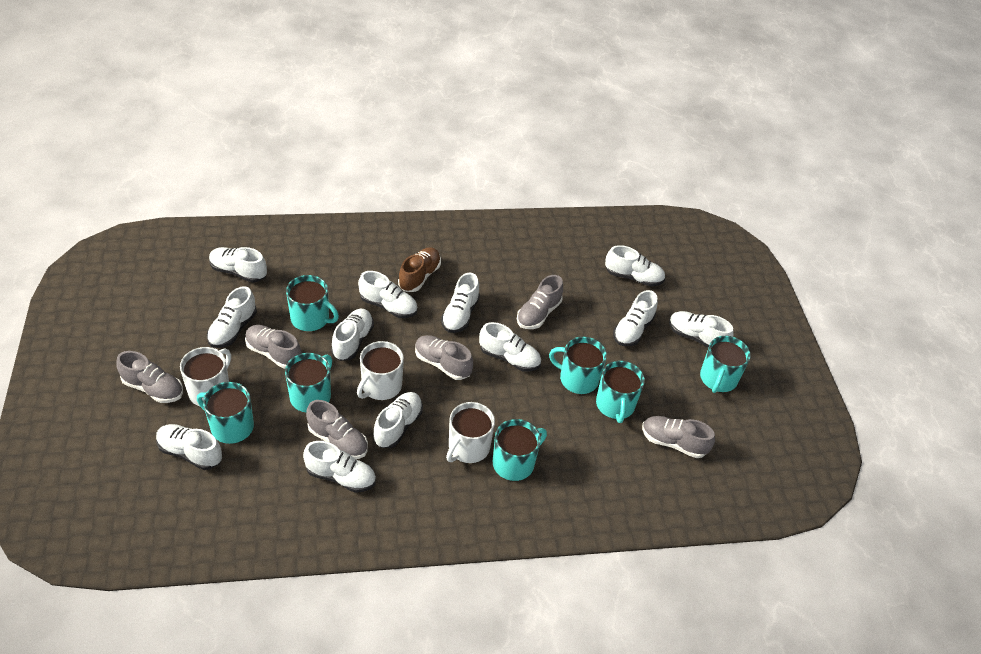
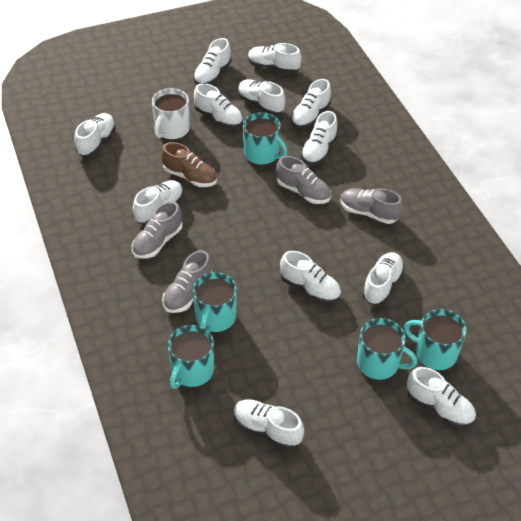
grey shoe: [116,351,183,403] [245,325,301,369] [306,400,368,459] [415,335,473,380] [517,275,563,329] [642,416,715,458] = 6 -> [132,201,182,258] [162,250,212,313] [276,156,331,204] [340,188,403,224] = 4
turquoise mug: [197,382,254,444] [285,353,332,412] [286,275,339,331] [493,419,547,481] [549,337,607,394] [596,361,645,423] [700,336,751,393] = 7 -> [168,325,214,389] [193,273,237,332] [243,112,287,165] [357,318,417,380] [404,309,467,370] = 5
white mug: [180,347,231,406] [357,341,404,400] [446,402,495,463] = 3 -> [152,88,190,139] = 1

